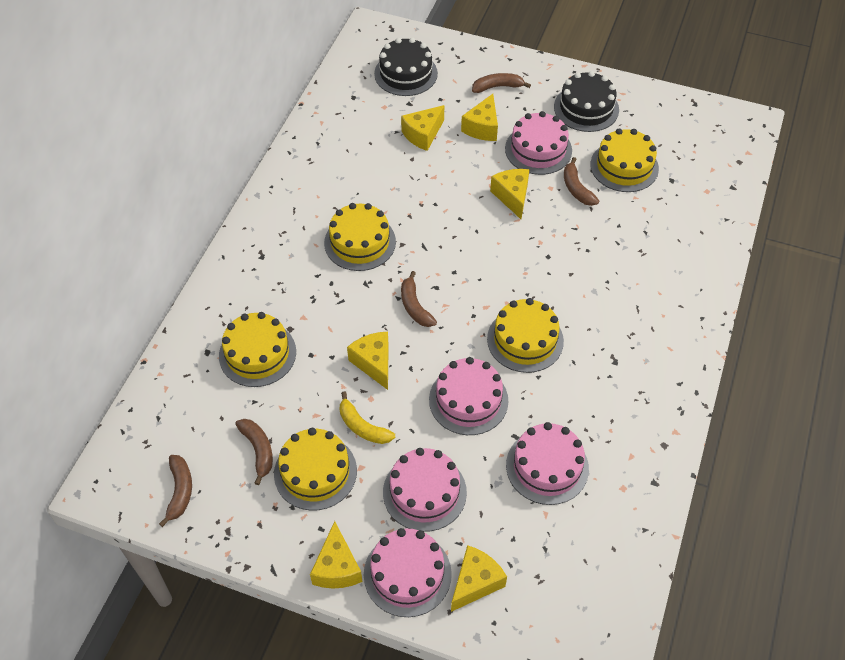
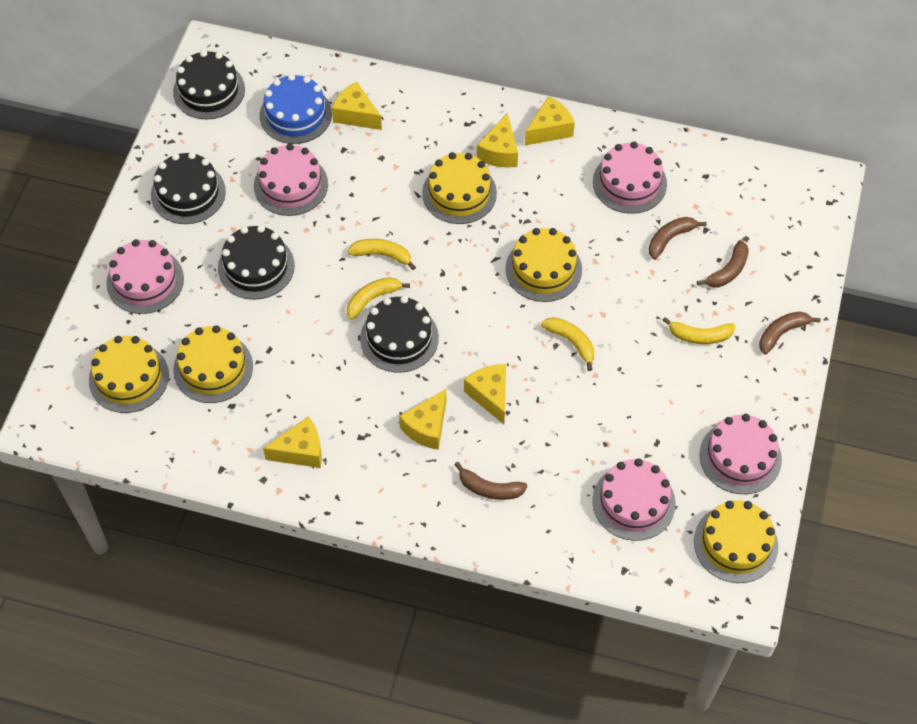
black cake: [374,37,438,96] [554,71,619,132] = 2 -> [151,152,226,224] [173,50,245,119] [218,225,295,300] [360,296,439,373] = 4
blue cake: none = 0 -> [260,74,332,144] = 1
brown banana: [159,455,192,527] [235,419,273,485] [401,271,437,327] [472,73,531,93] [564,157,599,206] = 5 -> [454,462,528,500] [649,217,706,259] [697,240,749,288] [759,311,821,354] = 4
yellow banana: [340,392,395,444] = 1 -> [347,239,416,270] [347,277,410,320] [541,317,594,371] [662,317,735,344] = 4

